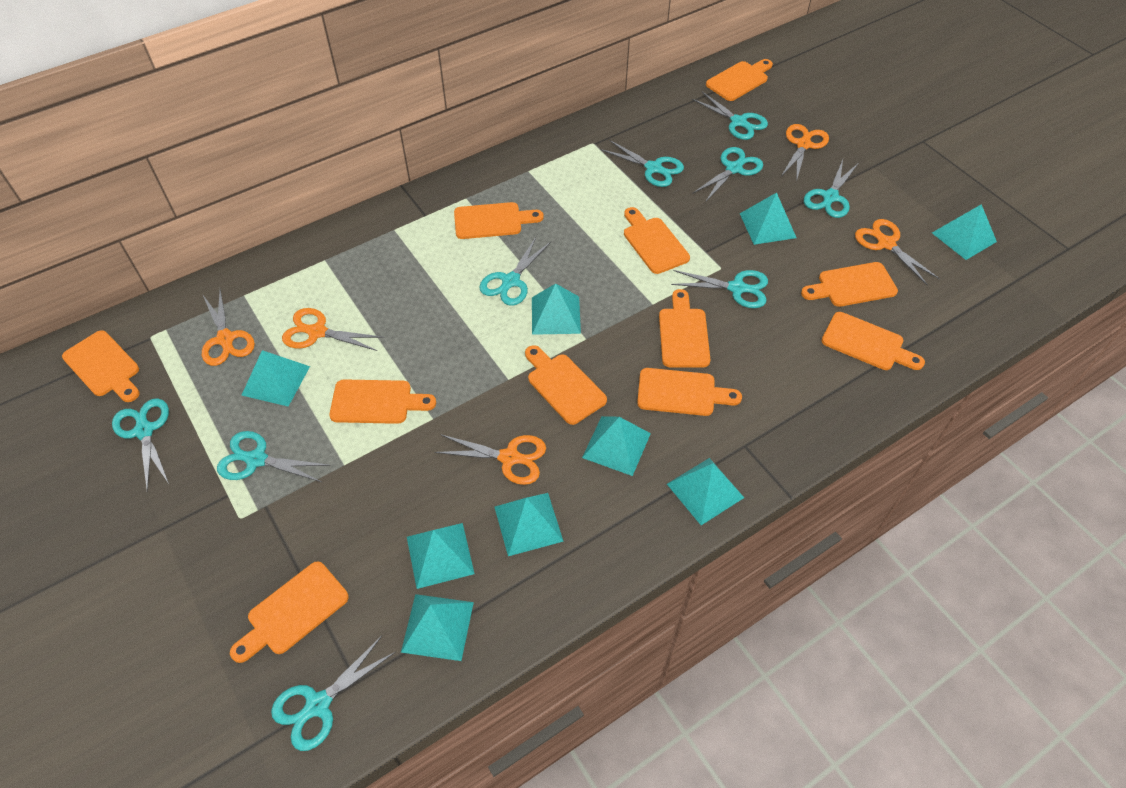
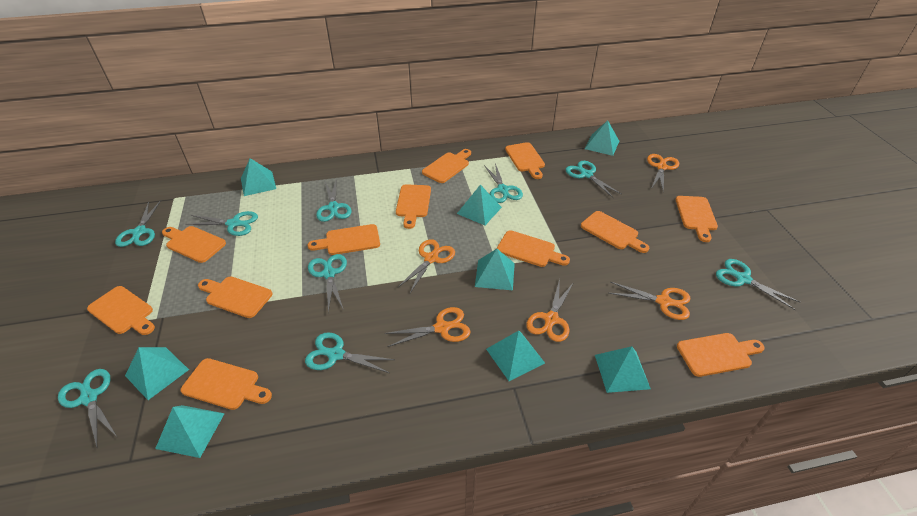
orange cutting board: [62,330,139,402] [230,561,349,663] [329,379,436,424] [454,202,544,239] [525,345,607,425] [624,207,690,274] [637,368,742,416] [659,289,710,368] [706,59,773,101] [801,262,898,307] [822,312,925,370] = 11 -> [87,286,155,335] [162,226,226,263] [181,358,272,410] [198,276,273,318] [308,224,380,255] [396,184,431,229] [422,149,471,183] [497,230,570,267] [505,142,545,179] [581,211,649,253] [676,196,718,242] [677,333,765,377] = 12
turquoise pyramid: [242,350,310,406] [401,594,474,661] [407,523,475,589] [494,493,564,556] [532,283,581,335] [582,416,651,476] [667,458,744,525] [740,192,796,245] [932,204,997,260] = 9 -> [125,347,189,400] [155,405,225,458] [241,158,276,196] [457,185,502,225] [475,249,515,290] [486,330,545,381] [585,120,619,156] [595,346,651,393] = 8

